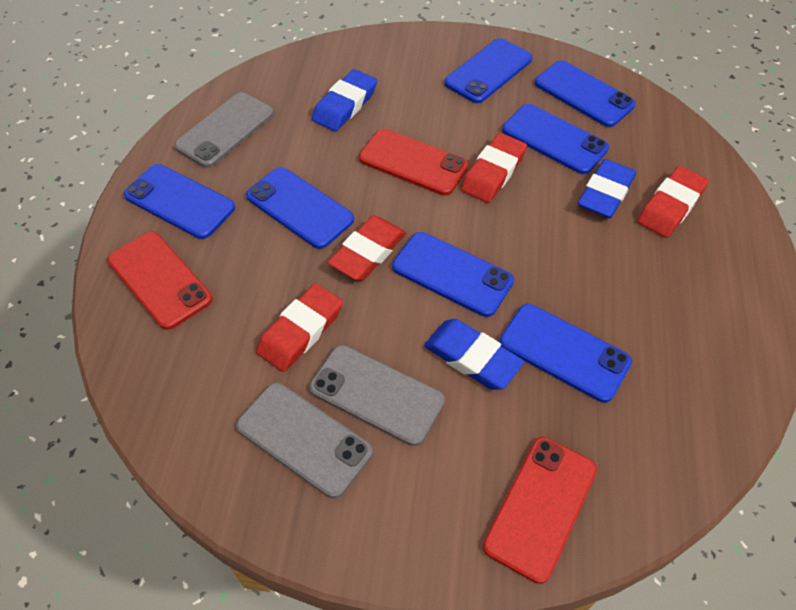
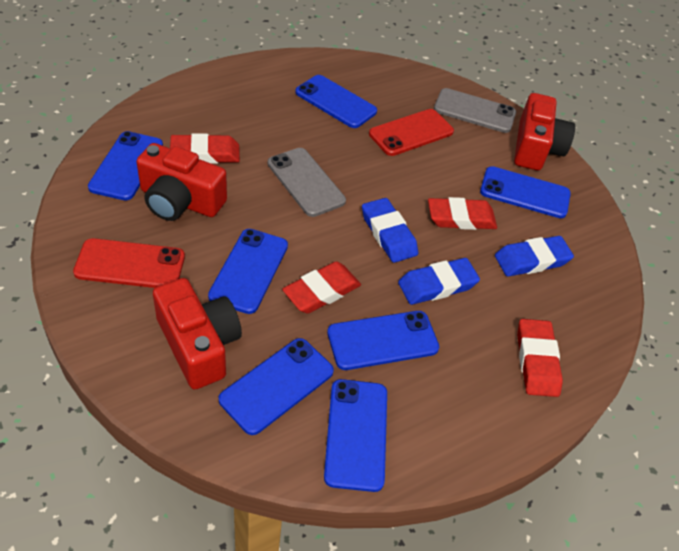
grey phone: [174,92,274,168] [236,383,373,498] [309,345,445,446] = 3 -> [267,148,346,217] [434,88,516,133] = 2
red camera: none = 0 -> [136,143,227,221] [153,278,242,390] [514,93,575,170] = 3
red phone: [108,232,213,330] [359,129,468,196] [483,437,597,584] = 3 -> [73,238,185,288] [369,109,454,156] = 2

